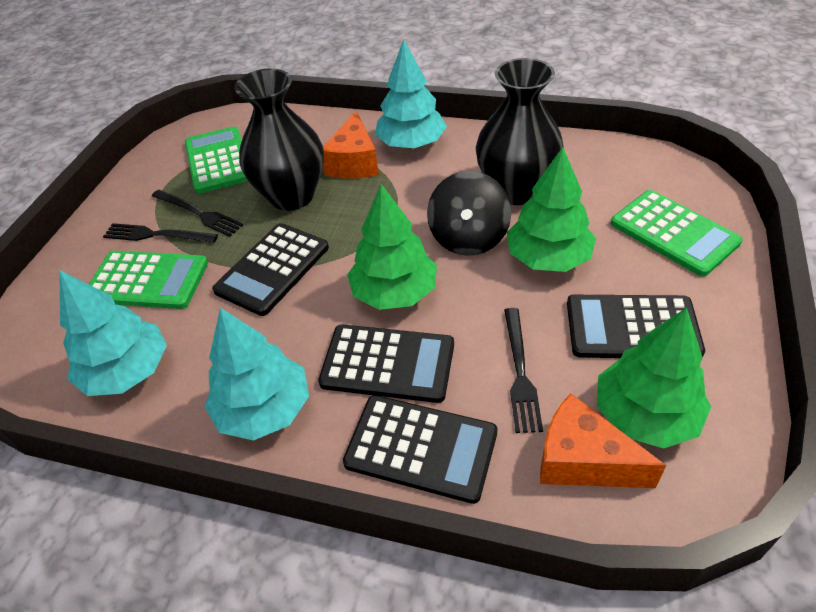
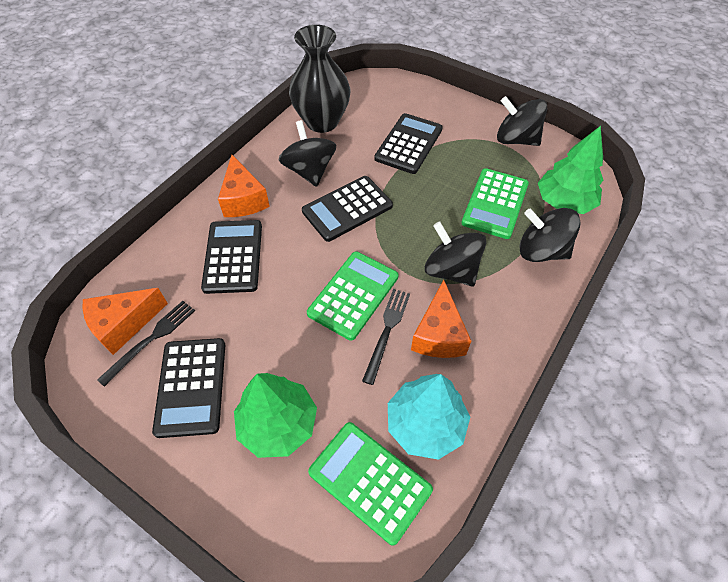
black fork: [103,223,218,243] [152,190,243,237] [504,308,543,433] = 3 -> [97,301,195,387] [362,289,410,385] = 2
black spinning top: [427,171,511,256] = 1 -> [278,120,336,187] [425,222,486,286] [497,96,547,146] [520,208,581,262] = 4
black vase: [234,68,324,211] [476,58,564,205] = 2 -> [289,25,350,133] = 1
green tree: [347,184,437,310] [507,147,596,272] [597,307,711,449] = 3 -> [234,373,317,458] [538,126,603,214] = 2
orange cheese: [323,111,379,178] [540,393,667,488] = 2 -> [83,288,168,355] [218,155,270,217] [411,280,471,358] = 3
turquoise tree: [59,270,167,396] [205,308,309,440] [375,39,447,149] = 3 -> [388,374,470,460] = 1

